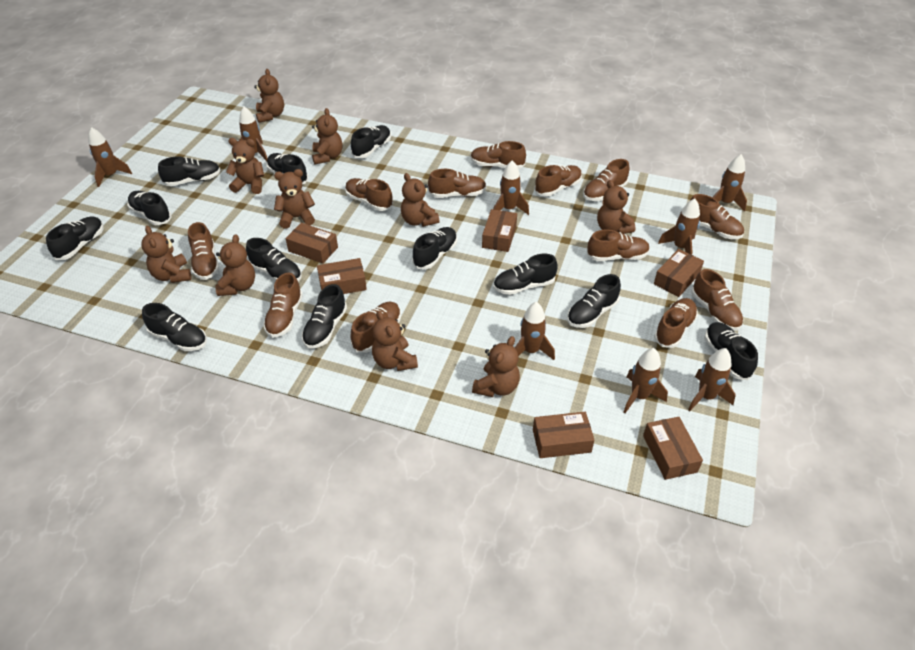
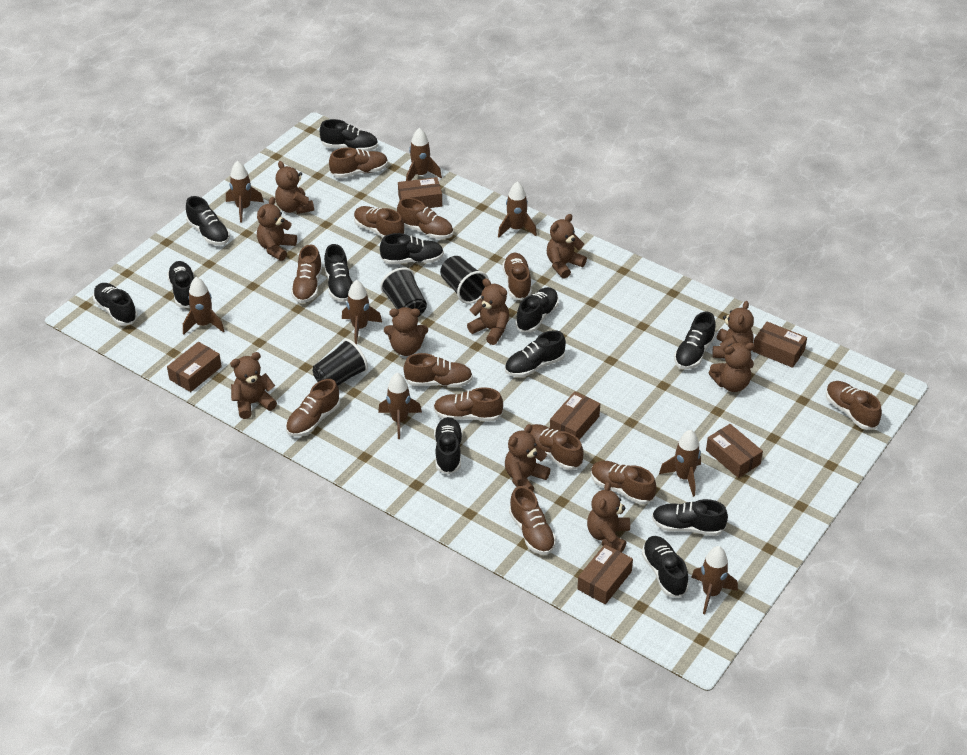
black cup: none = 0 -> [313,339,368,386] [380,267,427,317] [440,256,489,304] = 3

